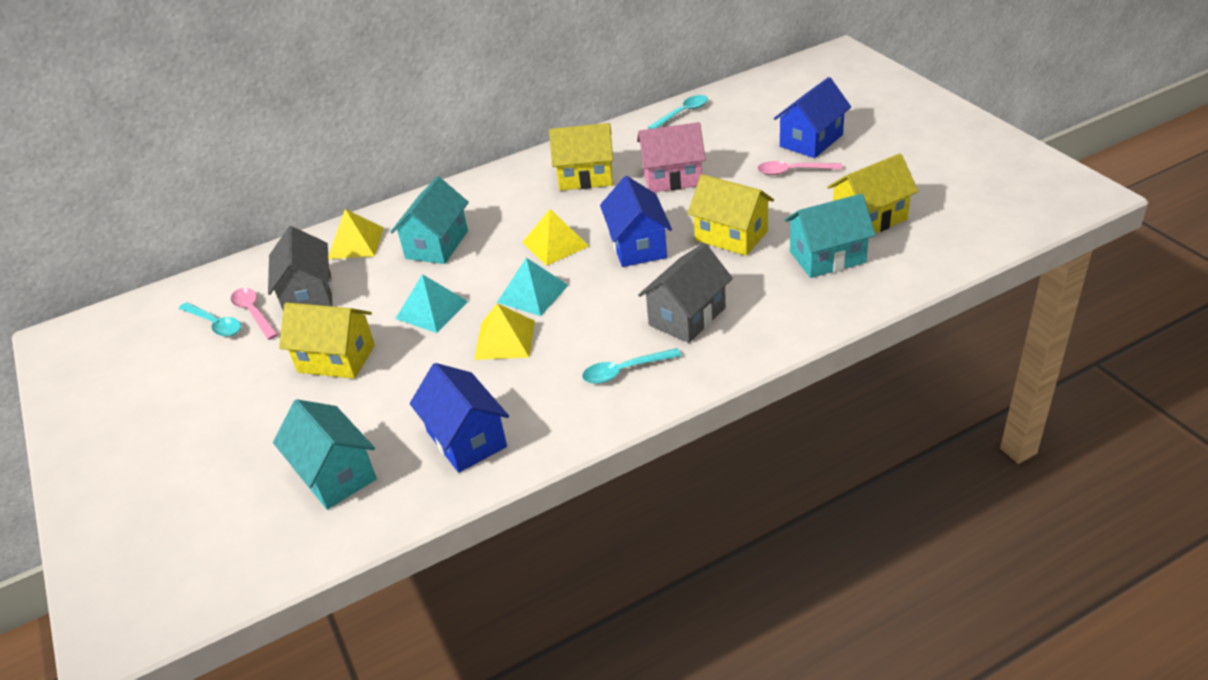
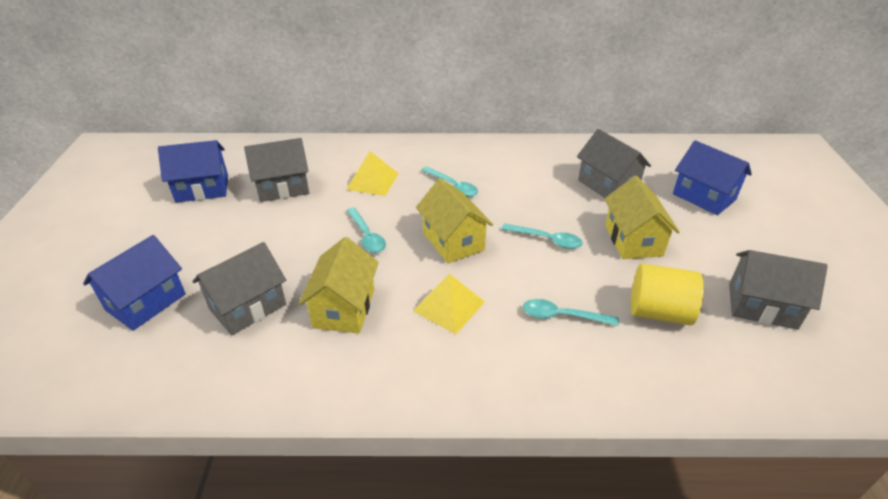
grey house: [268,226,333,310] [638,243,733,343] = 2 -> [192,242,286,336] [244,138,309,202] [577,129,651,198] [729,250,828,330] = 4
pink house: [637,122,706,192] = 1 -> none = 0
pink spoon: [231,288,278,340] [757,161,843,175] = 2 -> none = 0
turquoise house: [273,399,377,510] [391,176,469,264] [785,194,876,278] = 3 -> none = 0
turquoise pyramid: [395,274,469,333] [497,258,568,316] = 2 -> none = 0
turquoise spoon: [179,302,241,337] [582,348,681,384] [648,95,708,129] = 3 -> [346,208,386,253] [421,166,478,197] [501,224,583,249] [523,299,619,326] = 4
yellow cylinder: none = 0 -> [631,264,704,325] = 1
yellow house: [279,302,375,379] [549,123,613,191] [687,174,774,256] [827,153,918,233] = 4 -> [299,237,379,333] [416,178,493,263] [605,176,679,259] = 3
yellow pyramid: [328,209,384,259] [474,303,535,360] [522,209,589,266] = 3 -> [346,151,399,196] [413,274,485,334] = 2

